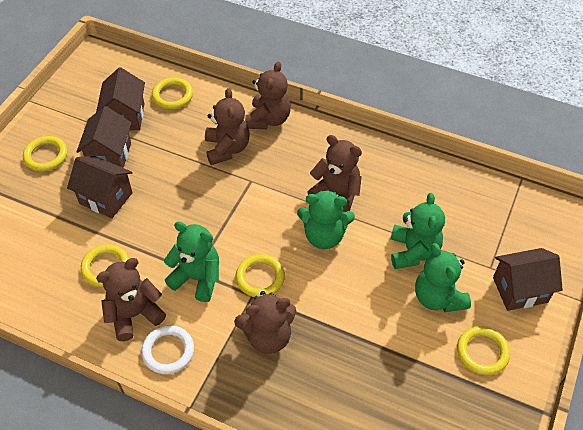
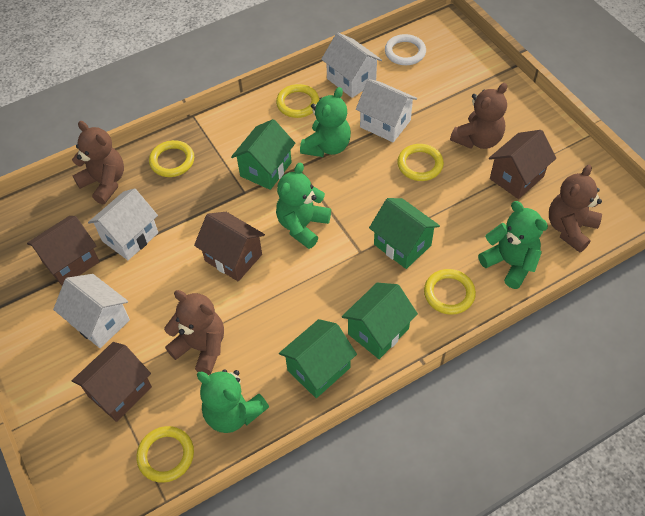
brown teddy bear: [96,258,166,341] [205,88,250,165] [234,291,296,354] [245,61,291,129] [307,135,362,212] = 5 -> [72,121,124,205] [164,290,224,375] [450,83,507,149] [549,165,602,253] = 4
green house: none = 0 -> [231,119,295,190] [279,319,357,398] [342,283,418,359] [369,198,440,269] = 4
white house: none = 0 -> [53,274,130,348] [88,188,158,260] [321,33,382,98] [356,79,417,142] = 4

